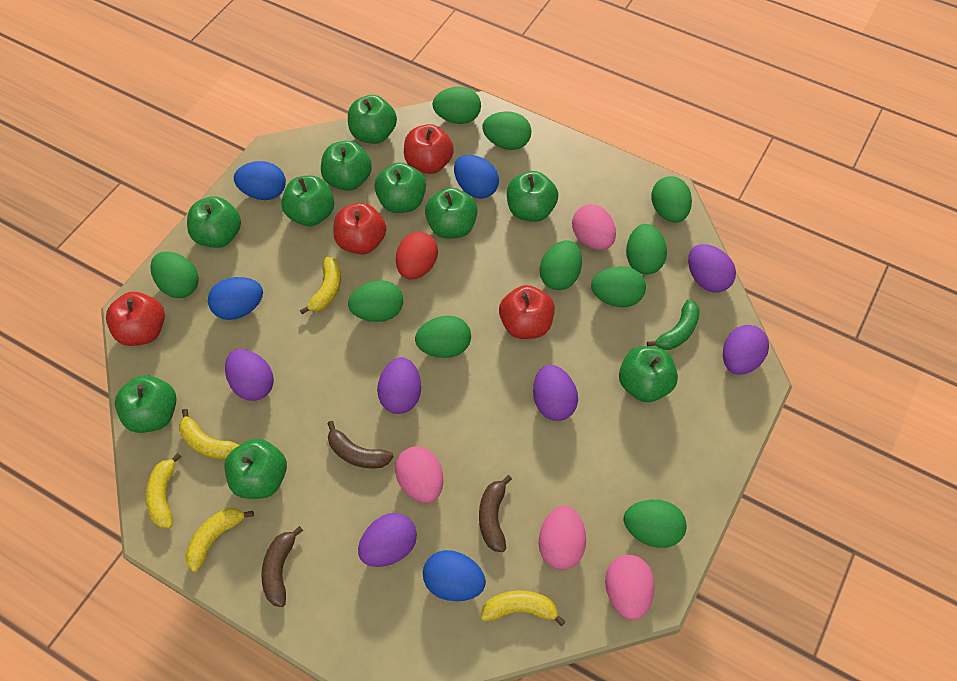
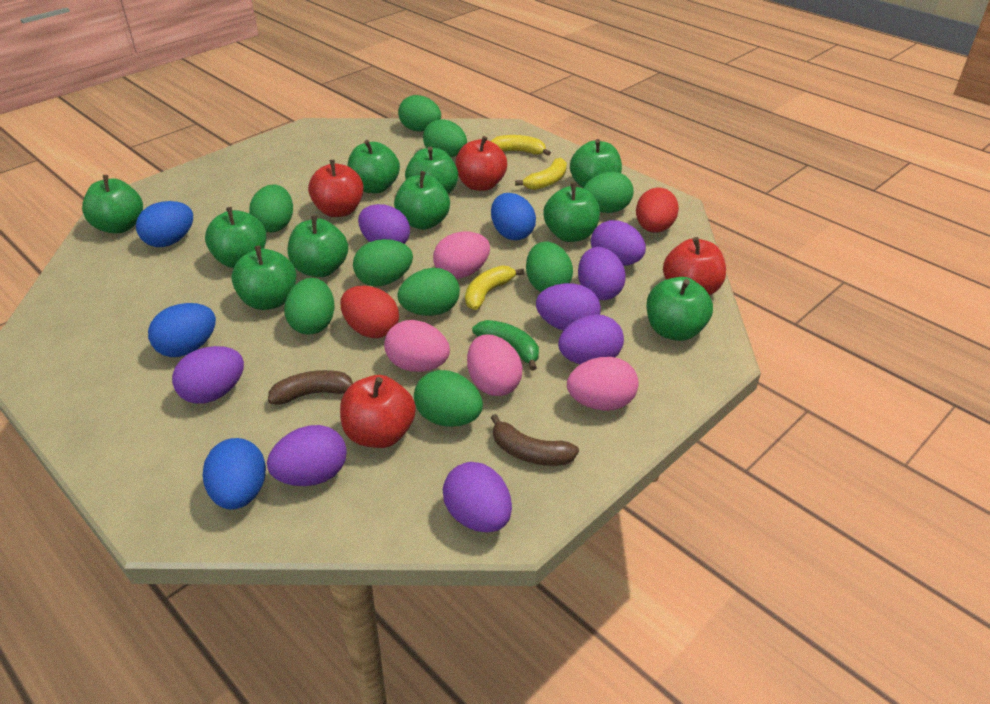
brown banana: [261,526,303,607] [327,421,394,469] [479,475,512,552] = 3 -> [268,370,353,404] [491,414,579,466] = 2
green egg: [150,251,199,298] [348,280,403,322] [415,316,471,358] [432,86,481,124] [482,111,531,150] [540,240,582,290] [591,266,646,307] [624,500,687,548] [626,224,667,274] [651,176,692,222] = 10 -> [249,184,293,232] [284,278,335,335] [353,239,413,287] [397,268,460,316] [398,95,441,132] [414,370,483,427] [423,119,467,157] [526,242,573,292] [584,172,634,213] = 9
purple egg: [225,349,274,401] [358,513,417,567] [377,357,421,414] [533,365,578,421] [688,244,736,293] [723,325,769,375] = 6 -> [172,346,244,404] [267,425,347,486] [358,204,410,244] [443,462,512,533] [536,283,601,331] [558,314,624,365] [578,247,626,300] [591,220,646,266] = 8
red egg: [396,232,438,279] = 1 -> [340,285,399,338] [636,188,679,233] = 2
yellow banana: [145,453,182,528] [179,409,239,459] [185,508,254,572] [300,257,341,314] [481,590,566,626] = 5 -> [465,265,524,310] [491,135,551,156] [515,158,567,190] = 3

